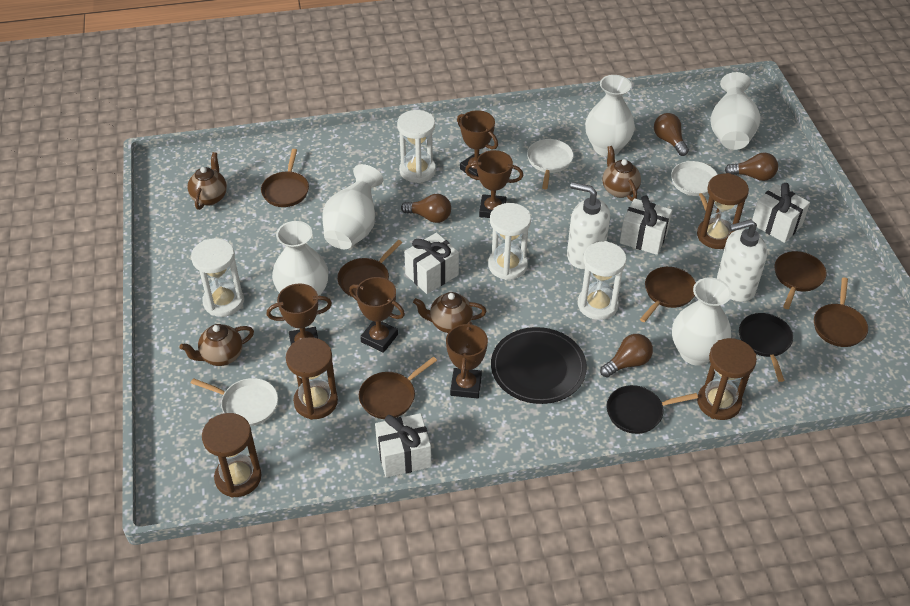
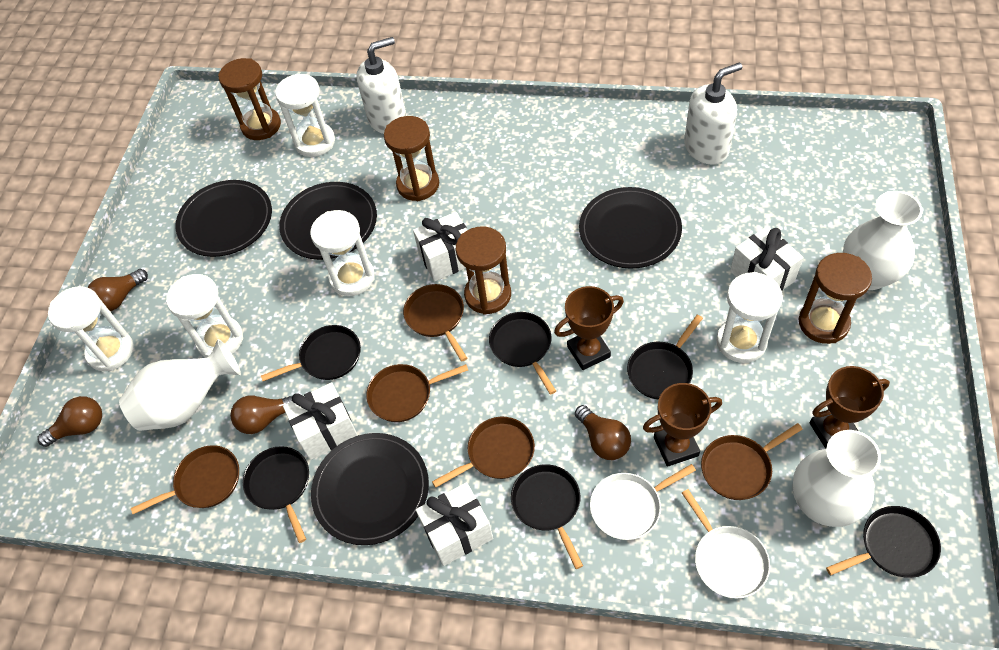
black pan: [607,385,698,434] [739,313,793,382] = 2 -> [243,446,309,543] [261,325,361,381] [489,312,556,395] [511,464,583,569] [627,315,703,399] [826,506,941,578] = 6
black plate: [491,327,587,404] = 1 -> [175,180,272,257] [279,182,377,260] [311,433,429,545] [579,187,682,269] = 4
brown pan: [261,149,309,207] [337,240,402,297] [359,356,437,419] [640,267,696,322] [775,251,827,309] [814,277,868,347] = 6 -> [131,445,239,514] [366,364,468,422] [403,284,467,361] [432,417,535,488] [701,423,803,500] = 5
brown teapot: [180,324,254,366] [188,152,227,210] [413,292,487,333] [602,146,641,201] = 4 -> none = 0
brown trophy: [267,283,332,344] [349,277,405,353] [446,322,488,398] [457,110,498,180] [465,150,523,218] = 5 -> [554,286,624,370] [643,383,722,467] [809,366,890,449] = 3
white hourglass: [191,238,244,317] [397,110,436,183] [488,203,531,280] [578,241,627,320] = 4 -> [48,286,134,371] [166,274,243,358] [275,73,335,157] [310,210,375,296] [716,272,783,363] = 5
white pan: [191,378,278,426] [527,139,574,189] [671,161,718,211] = 3 -> [590,464,696,540] [682,489,770,598] = 2
white vase: [272,221,328,296] [323,164,383,249] [585,75,635,156] [672,278,731,366] [710,72,761,150] = 5 -> [119,339,241,431] [792,430,881,527] [843,191,923,290] = 3

